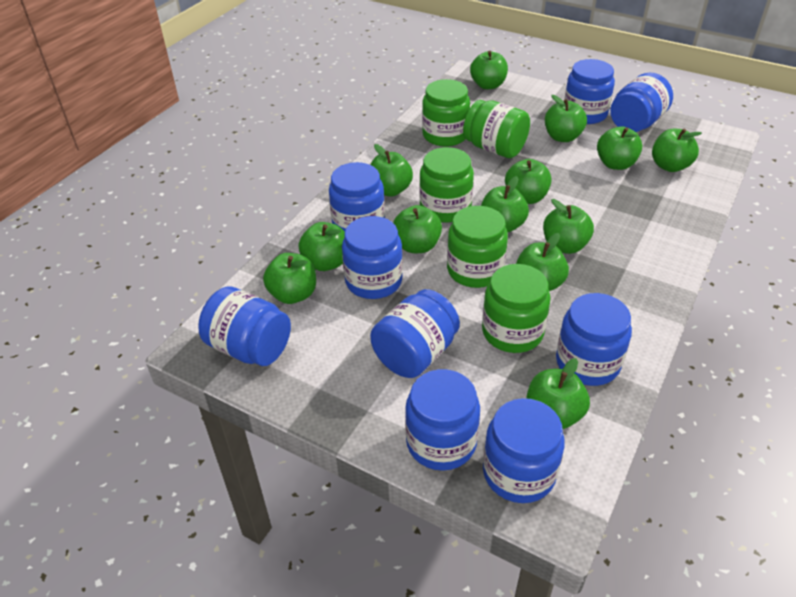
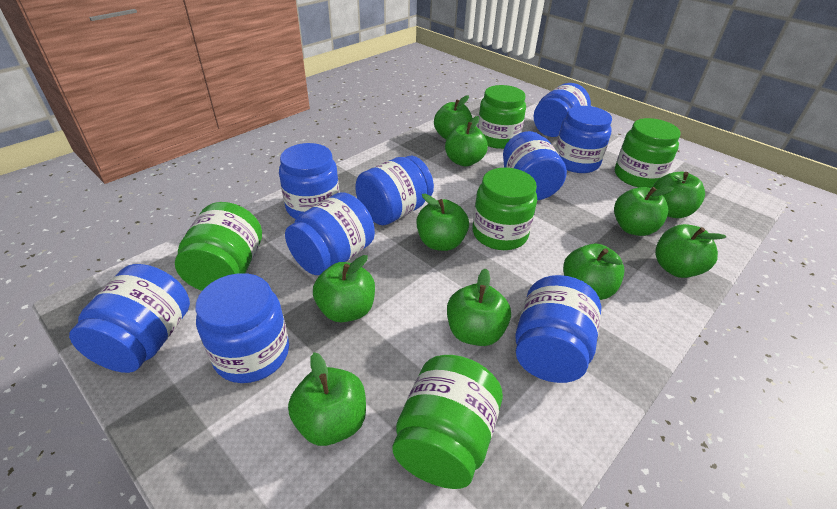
green apple: [263,253,316,304] [298,222,345,271] [370,144,413,197] [393,205,442,253] [470,51,508,89] [481,176,529,233] [505,159,552,204] [516,233,569,291] [526,358,590,429] [543,199,594,254] [545,95,587,142] [597,126,642,170] [652,128,702,172] = 13 -> [288,352,366,446] [313,255,375,322] [416,194,469,251] [434,95,473,140] [445,116,488,167] [447,268,511,346] [563,244,624,300] [614,186,674,236] [653,172,705,218] [655,224,726,278] = 10

